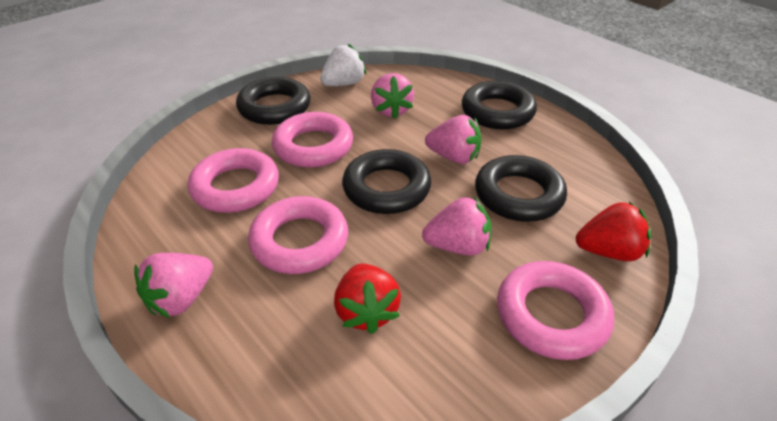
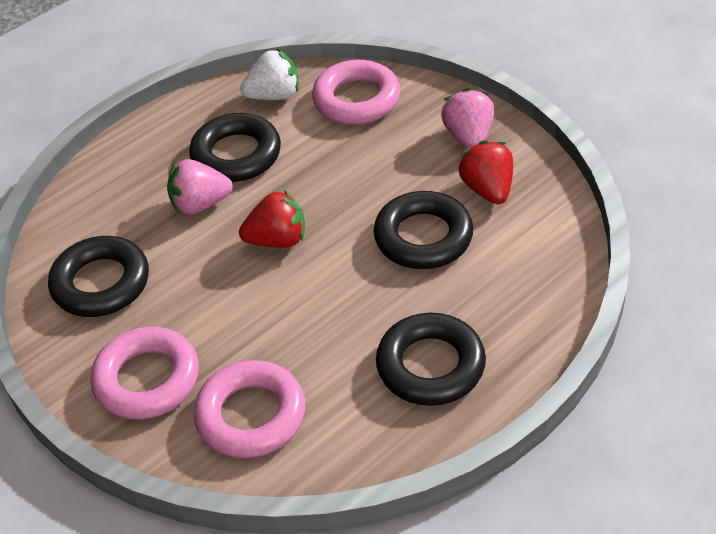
pink ring: [188,148,279,213] [248,196,348,274] [272,112,353,168] [497,261,614,360] = 4 -> [91,327,199,419] [194,360,305,458] [312,60,400,125] = 3
pink strawberry: [134,253,213,318] [371,73,414,119] [422,196,491,255] [425,115,481,164] = 4 -> [167,159,233,215] [441,88,494,149] = 2

